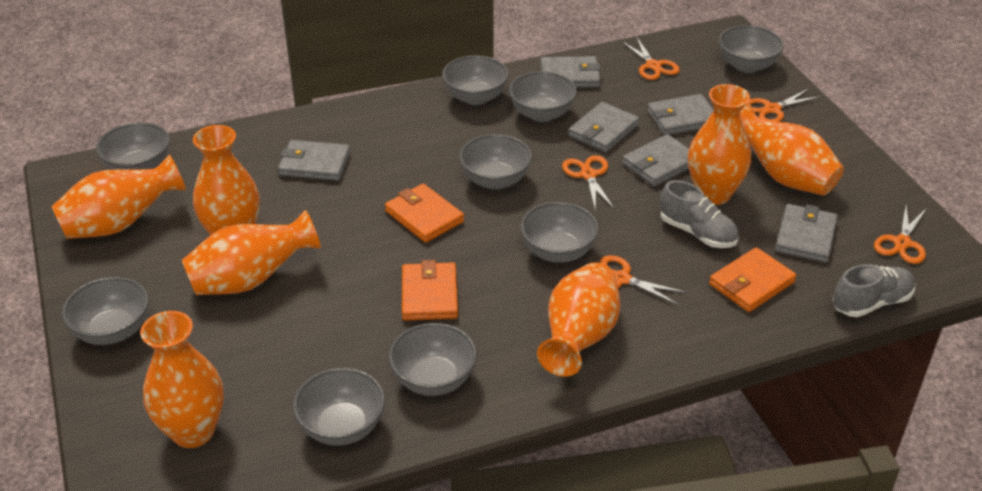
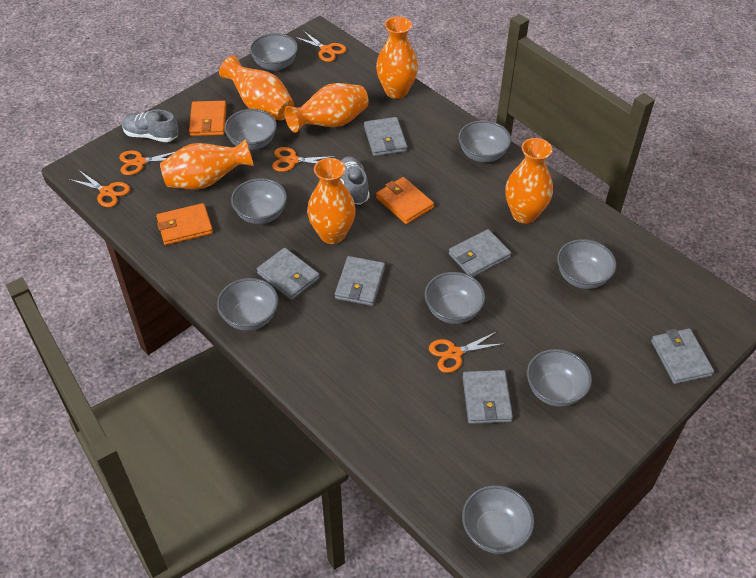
orange vase: [51,154,186,239] [140,311,224,448] [182,210,321,295] [193,125,260,235] [537,262,620,377] [688,84,751,205] [740,103,844,196] = 7 -> [160,139,254,190] [219,55,294,121] [285,83,369,133] [307,158,356,244] [376,16,418,99] [505,138,553,224] = 6

